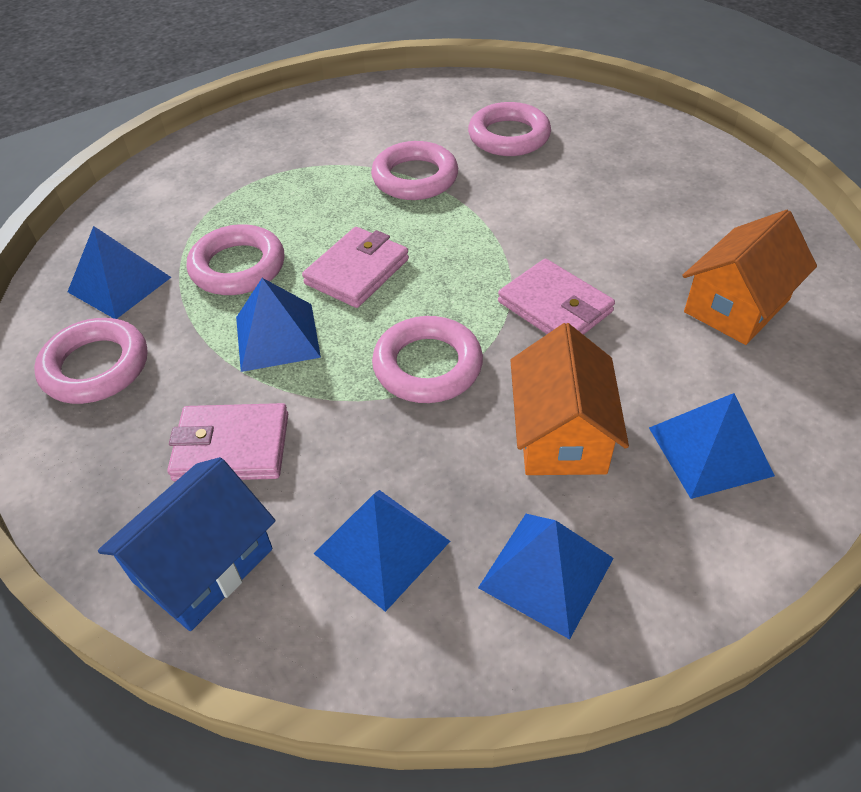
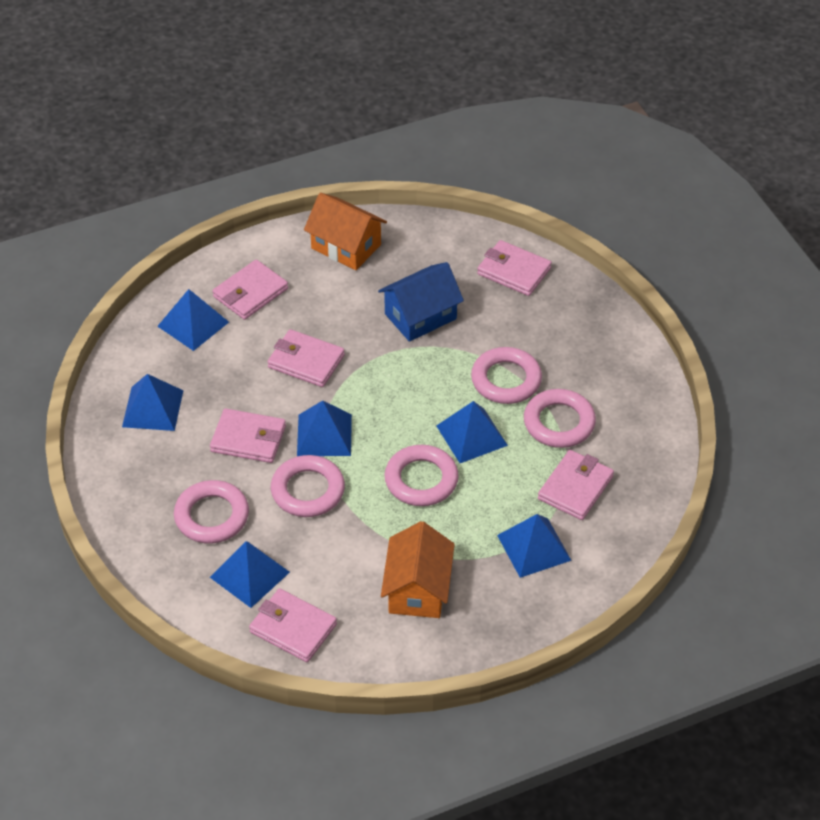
blue pyramid: [68,226,171,319] [236,278,321,372] [314,490,450,612] [478,514,614,639] [649,393,775,499] = 5 -> [122,374,184,431] [157,289,229,351] [210,541,290,608] [297,400,352,456] [437,401,508,463] [497,514,572,578] = 6
pink wallet: [167,403,288,482] [302,227,409,308] [498,259,615,335] = 3 -> [210,408,286,463] [213,259,288,320] [249,589,337,662] [267,329,345,387] [477,240,552,296] [538,450,614,520] = 6

